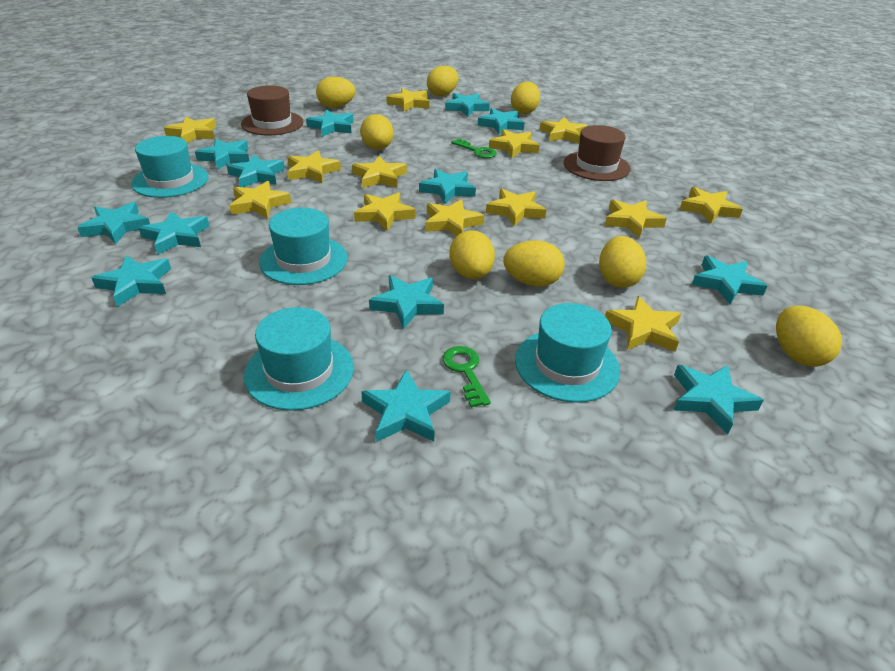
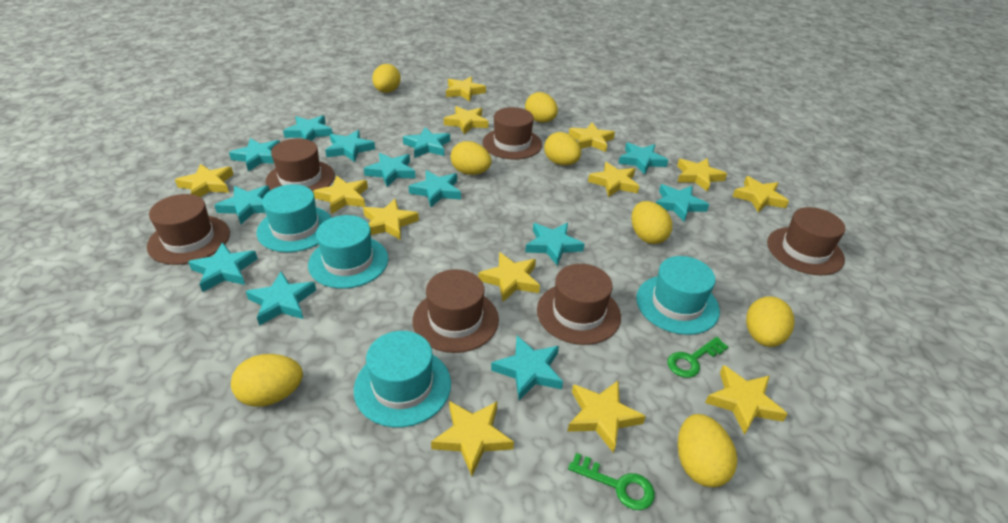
brown hat: [241,85,304,135] [563,125,631,181] = 2 -> [147,194,230,265] [266,138,335,191] [413,269,499,353] [483,107,542,160] [537,264,621,345] [767,207,846,275] = 6

